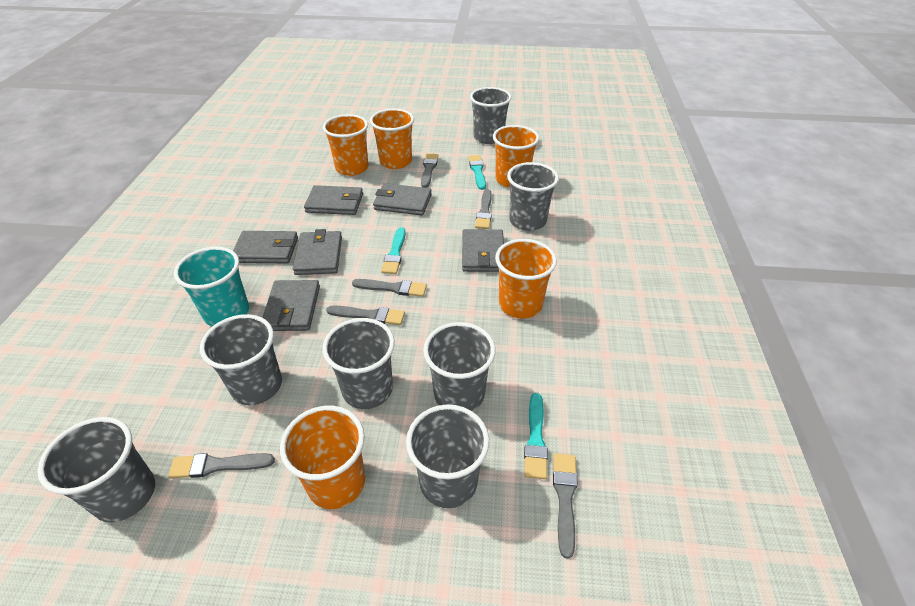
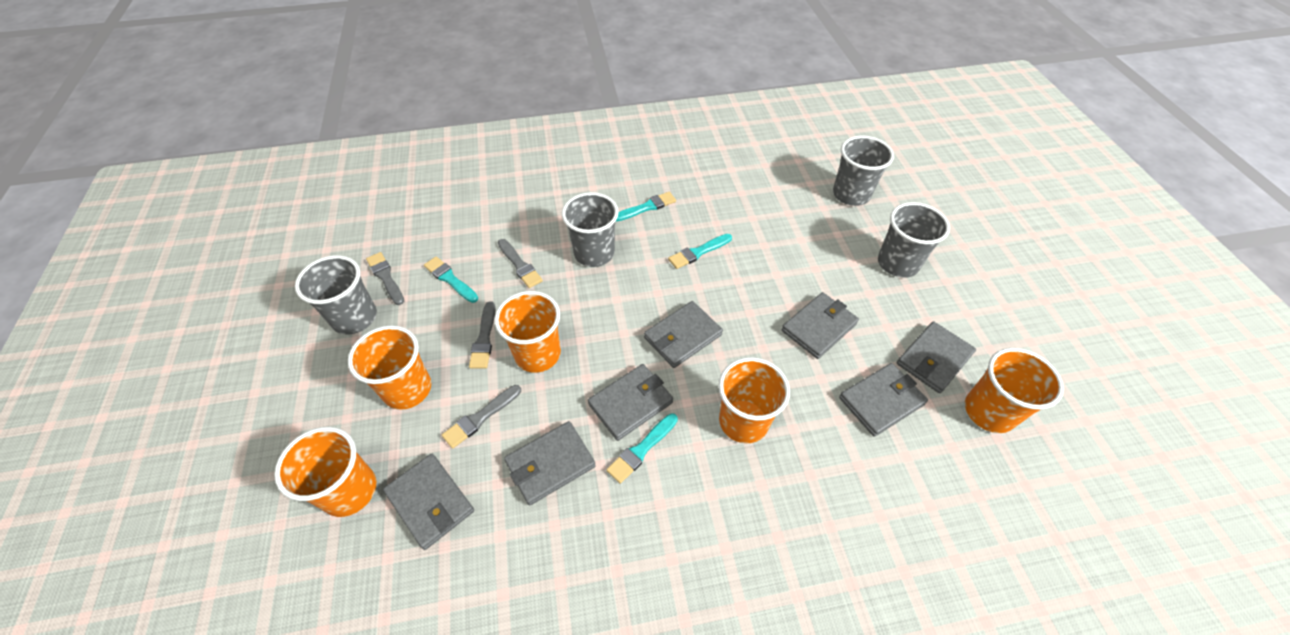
grey brush: [168,453,275,479] [326,305,405,325] [352,279,427,297] [421,153,438,188] [475,189,492,229] [553,453,578,559] = 6 -> [366,252,404,305] [442,385,521,449] [469,301,495,369] [498,239,543,288] = 4
grey cup: [37,417,155,522] [200,314,282,405] [322,318,395,409] [406,404,489,508] [423,322,496,411] [470,87,511,144] [507,162,559,231] = 7 -> [295,255,377,335] [562,192,619,267] [833,136,894,206] [878,202,950,278] = 4
grey wallet: [233,231,298,264] [262,280,320,331] [293,229,342,275] [304,185,363,215] [373,183,432,215] [462,229,504,272] = 6 -> [383,454,474,550] [504,421,596,506] [588,364,673,441] [644,301,723,368] [781,292,859,359] [839,363,928,437] [897,321,976,393] = 7
turquoise brush: [381,227,406,274] [468,155,486,190] [524,393,548,479] = 3 -> [424,256,478,303] [606,413,678,484] [616,192,676,222] [668,234,732,269] = 4
turquoise cup: [174,247,249,326] = 1 -> none = 0

